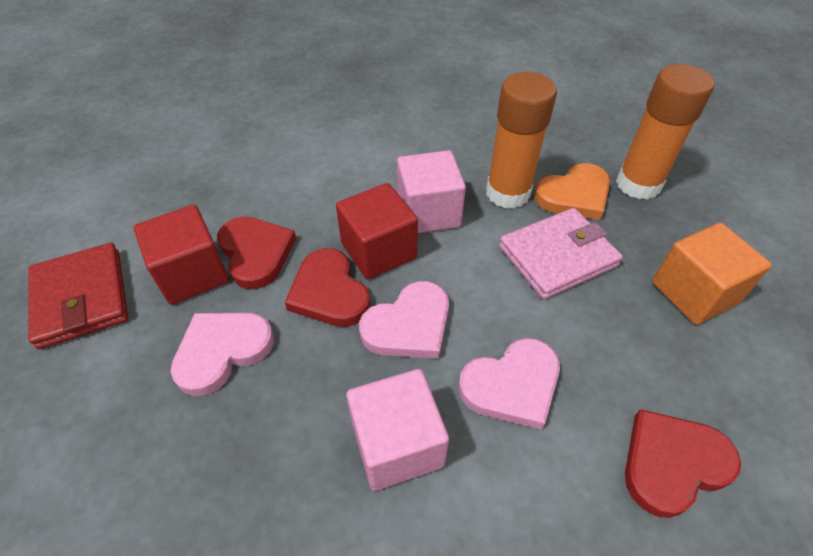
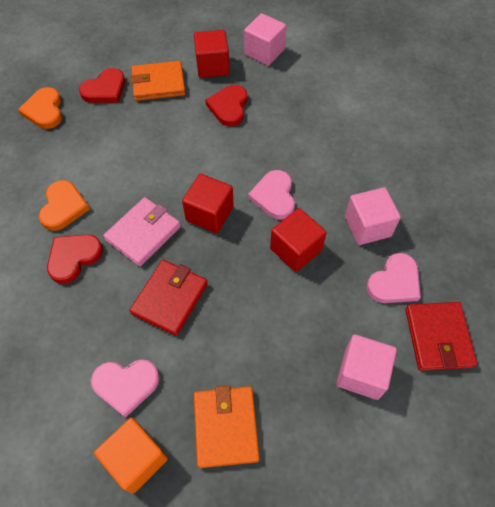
orange glue stick: [486,72,557,209] [616,64,714,200] = 2 -> none = 0
orange heart: [534,163,610,220] = 1 -> [18,87,62,129] [39,180,90,231] = 2
orange wallet: none = 0 -> [130,61,186,101] [194,385,260,468] = 2
pink cube: [346,369,449,491] [397,150,466,233] = 2 -> [244,13,287,66] [336,334,397,400] [345,187,401,245] = 3
red cube: [133,205,229,305] [336,183,418,280] = 2 -> [182,174,234,233] [194,30,229,78] [270,208,327,272] = 3
red wallet: [28,243,128,349] = 1 -> [130,260,208,336] [405,302,477,371] = 2

